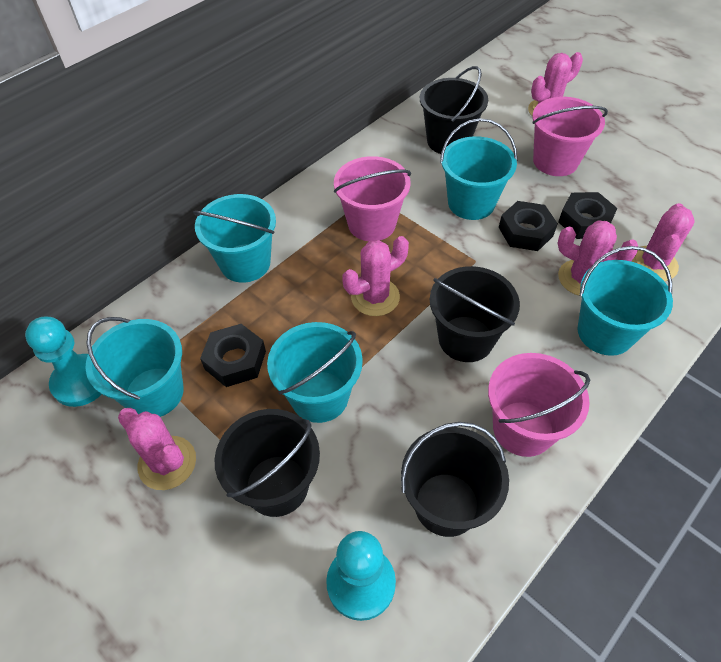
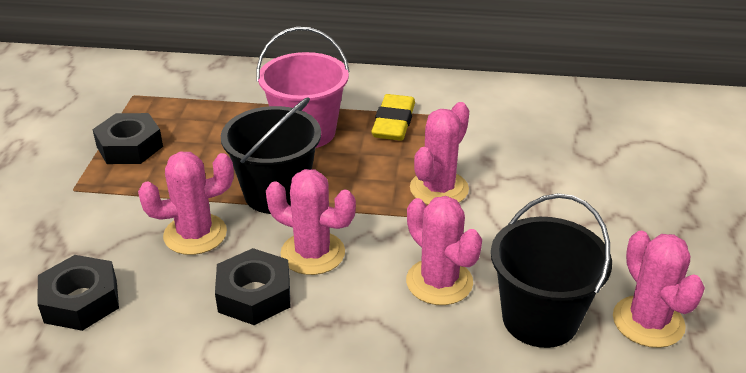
black bucket: [215,409,320,517] [401,422,509,537] [420,66,488,154] [430,266,520,362] = 4 -> [221,97,321,214] [491,193,612,348] = 2
pink bucket: [334,156,411,241] [488,353,590,457] [532,97,608,176] = 3 -> [257,27,350,148] = 1
turquoise bucket: [86,317,184,417] [193,194,276,283] [267,322,363,423] [440,118,517,220] [578,246,673,356] = 5 -> none = 0
turquoise pawn: [25,317,102,407] [326,531,396,621] = 2 -> none = 0
yellow eraser: none = 0 -> [371,94,415,141] = 1

